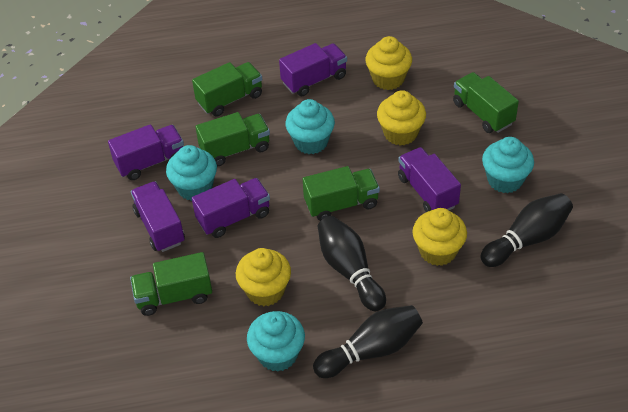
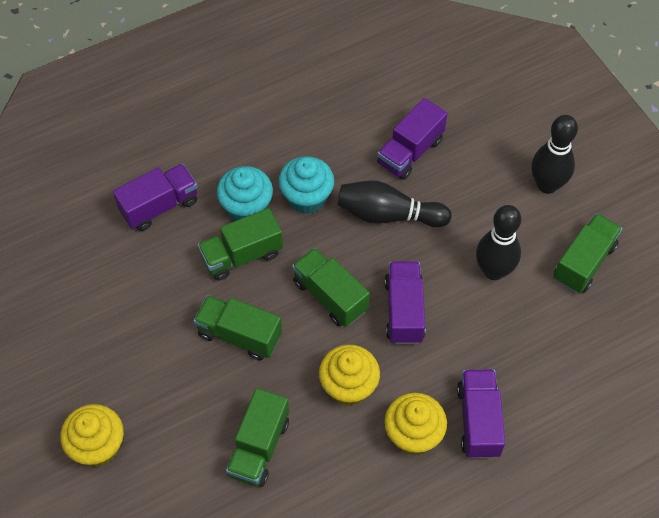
purple truck: [108,124,184,180] [131,181,185,252] [192,178,270,238] [279,43,347,96] [398,147,461,212] = 5 -> [113,164,198,231] [377,98,448,180] [384,261,425,344] [457,369,505,458] = 4
turquoise cupcake: [166,145,217,201] [247,311,305,372] [285,99,335,154] [482,137,534,193] = 4 -> [217,166,273,220] [278,156,334,214] = 2
yellow cupcake: [236,248,291,306] [365,36,412,90] [377,90,426,146] [413,208,467,266] = 4 -> [60,404,124,467] [319,345,380,406] [384,393,447,455] = 3

